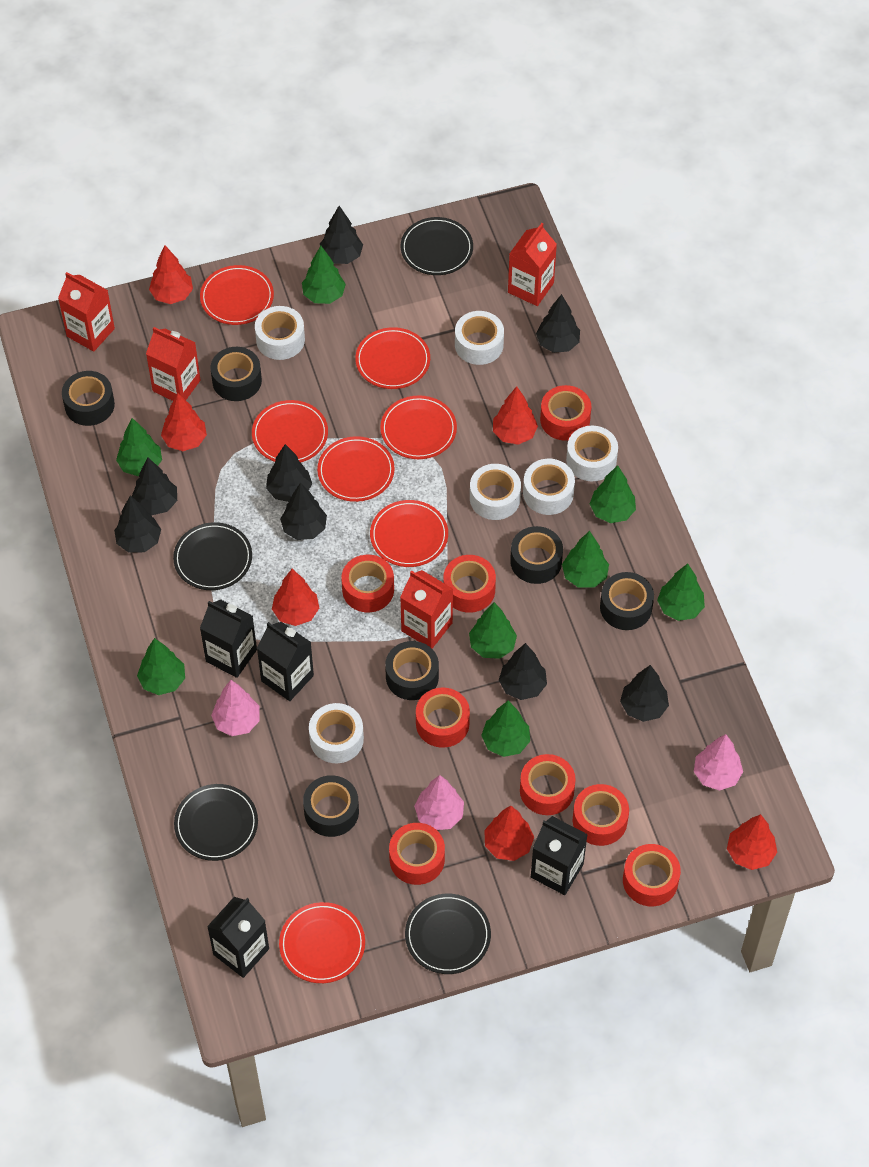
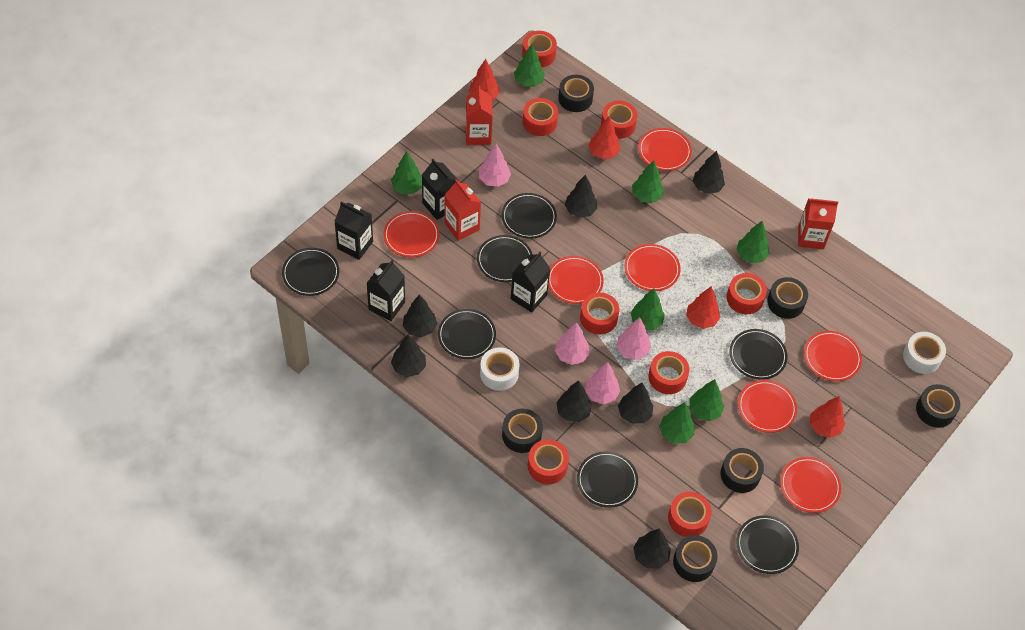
black plate: [173,522,252,590] [174,784,258,861] [401,217,473,275] [405,894,491,974] = 4 -> [282,248,339,296] [438,309,496,359] [477,235,532,282] [502,193,557,239] [577,451,638,508] [729,329,788,380] [736,515,799,574] = 7
black tree: [114,496,161,553] [132,458,177,515] [266,444,312,502] [280,482,327,540] [320,206,363,264] [499,643,547,700] [536,294,580,353] [620,665,669,722] = 8 -> [391,335,426,377] [403,294,437,337] [556,380,592,422] [565,175,597,218] [618,383,653,424] [633,529,671,569] [693,151,725,194] = 7
green tree: [116,418,162,476] [137,638,185,695] [302,246,346,304] [469,602,517,659] [481,701,530,757] [562,531,609,588] [590,465,636,523] [657,564,705,621] = 8 -> [391,151,422,194] [514,44,545,87] [631,289,665,330] [632,160,664,203] [659,402,694,444] [689,379,725,421] [736,221,770,263] = 7
pink tree: [211,680,260,736] [414,775,464,830] [694,734,743,791] = 3 -> [479,144,511,187] [555,322,590,365] [585,362,620,404] [617,318,651,360] = 4
red carton: [58,272,115,352] [146,327,201,401] [400,570,453,648] [508,223,557,306] = 4 -> [444,179,481,241] [465,86,493,145] [798,198,838,249] = 3
red tree: [149,245,193,304] [161,393,207,451] [272,569,319,626] [484,806,534,861] [493,386,538,445] [727,814,777,870] = 6 -> [468,59,500,101] [588,116,620,159] [686,286,720,329] [810,396,845,438] = 4
white tape: [255,306,305,360] [309,703,364,763] [455,311,504,365] [470,464,521,520] [523,459,575,515] [566,425,618,481] = 6 -> [480,347,520,391] [903,332,946,374] = 2

